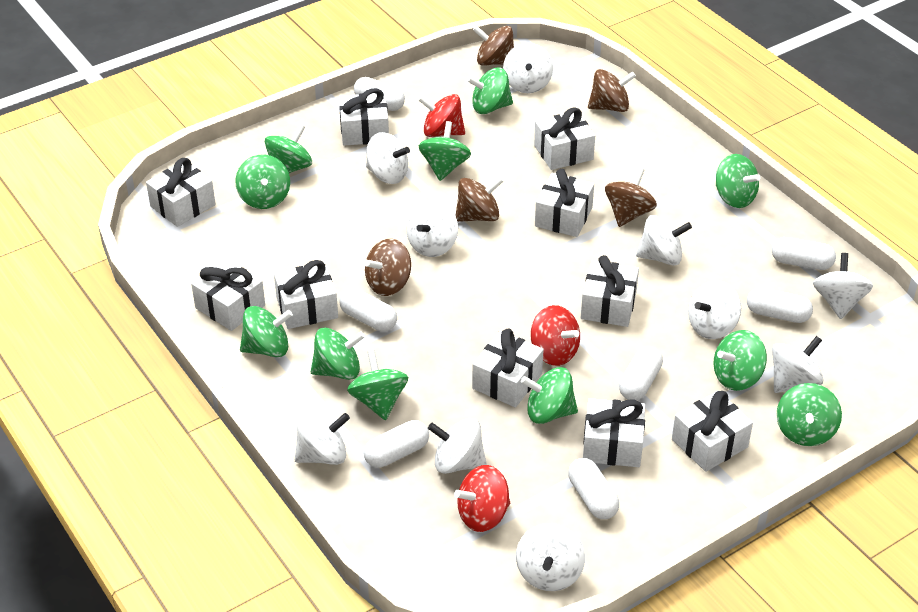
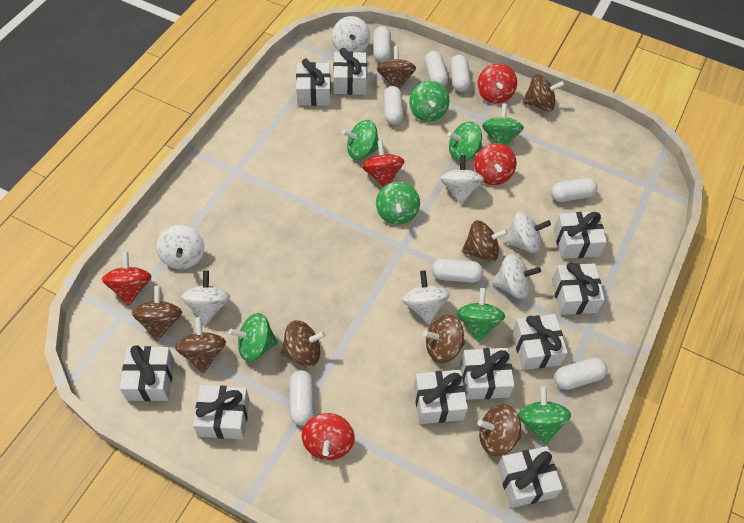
brown spinning top: [364,239,411,296] [455,177,503,222] [473,26,514,65] [588,69,636,112] [605,168,657,227] = 5 -> [132,286,182,341] [175,317,226,373] [281,320,326,367] [377,46,416,89] [423,314,465,363] [462,220,508,262] [478,404,521,456] [522,74,565,111] = 8
green spinning top: [235,154,290,209] [240,306,293,357] [265,124,312,173] [311,328,365,380] [347,350,408,420] [419,121,471,181] [467,67,513,114] [521,367,578,424] [714,330,767,391] [716,154,761,208] [777,383,842,446] = 11 -> [228,313,278,362] [342,120,379,160] [376,182,420,225] [409,81,450,122] [447,121,482,162] [457,288,505,342] [482,103,524,146] [518,386,571,444] = 8
red spinning top: [418,94,465,137] [454,465,510,532] [531,305,580,366] = 3 -> [102,252,152,306] [301,413,355,460] [362,140,404,187] [474,143,517,185] [477,63,517,104] = 5
white capsule: [339,288,397,332] [354,77,405,111] [363,420,429,468] [568,458,619,519] [619,346,663,400] [747,287,813,323] [772,237,836,270] = 7 -> [289,370,314,426] [373,26,391,62] [383,86,404,125] [425,51,448,86] [432,258,483,283] [450,55,471,92] [551,178,598,202] [554,357,607,390] = 8
white spinning top: [295,412,350,465] [366,132,410,184] [407,201,458,257] [428,418,487,474] [503,43,553,93] [516,523,585,591] [636,215,692,266] [688,280,741,339] [772,336,824,393] [813,253,873,319] = 10 -> [157,225,204,269] [181,270,230,325] [332,16,370,52] [402,271,450,324] [441,155,484,205] [492,254,541,299] [504,211,551,253] = 7

